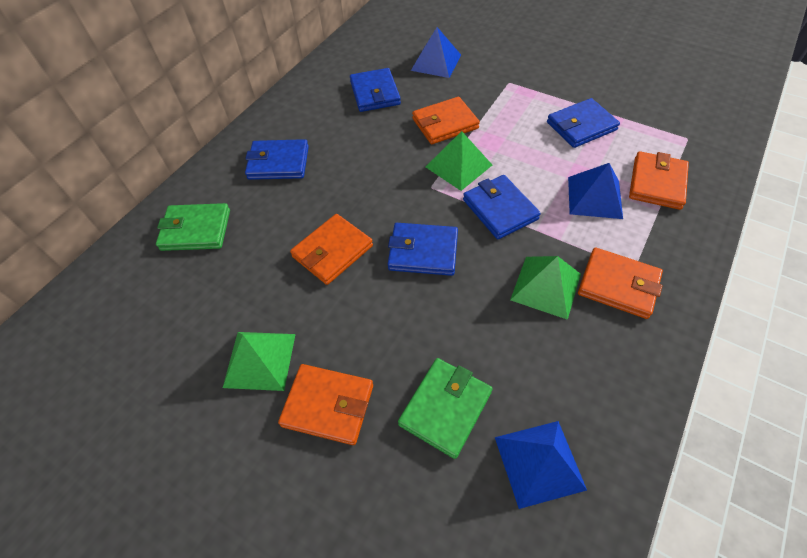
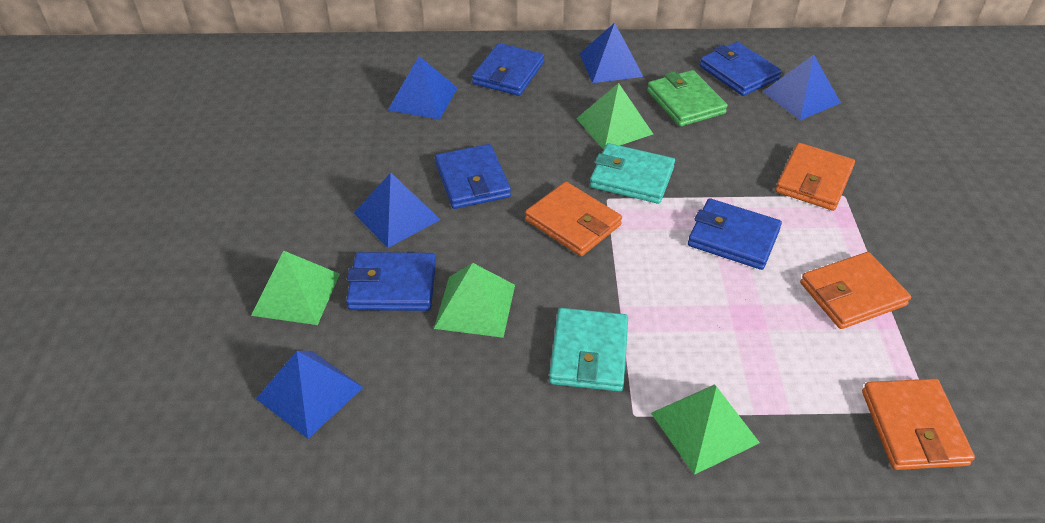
blue pyramid: [411,27,461,78] [495,421,587,509] [568,163,623,219] = 3 -> [256,351,364,439] [354,173,441,248] [388,56,458,120] [579,23,643,83] [763,55,841,120] = 5
green pyramid: [223,332,296,391] [426,131,492,191] [510,256,581,320] = 3 -> [251,251,340,325] [434,263,515,338] [576,83,653,150] [651,385,760,475] = 4
green wallet: [156,203,230,251] [398,358,493,459] = 2 -> [647,70,728,127] = 1
orange wallet: [278,364,373,445] [290,214,373,285] [412,97,480,144] [578,247,663,319] [629,151,689,210] = 5 -> [525,182,622,256] [775,143,855,211] [800,252,911,329] [862,379,975,470] = 4
turquoise wallet: none = 0 -> [549,308,628,392] [590,143,675,204] = 2

